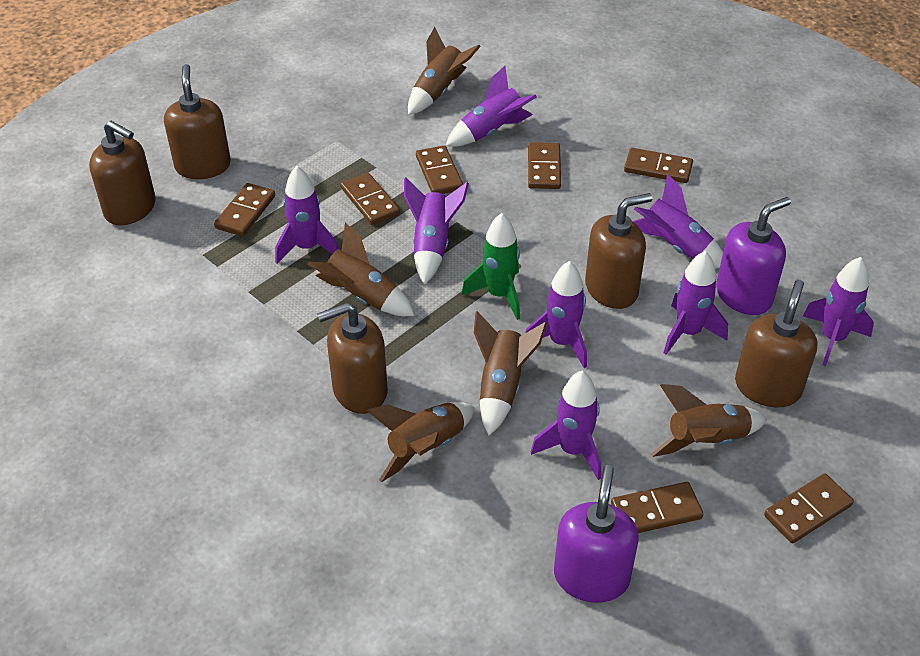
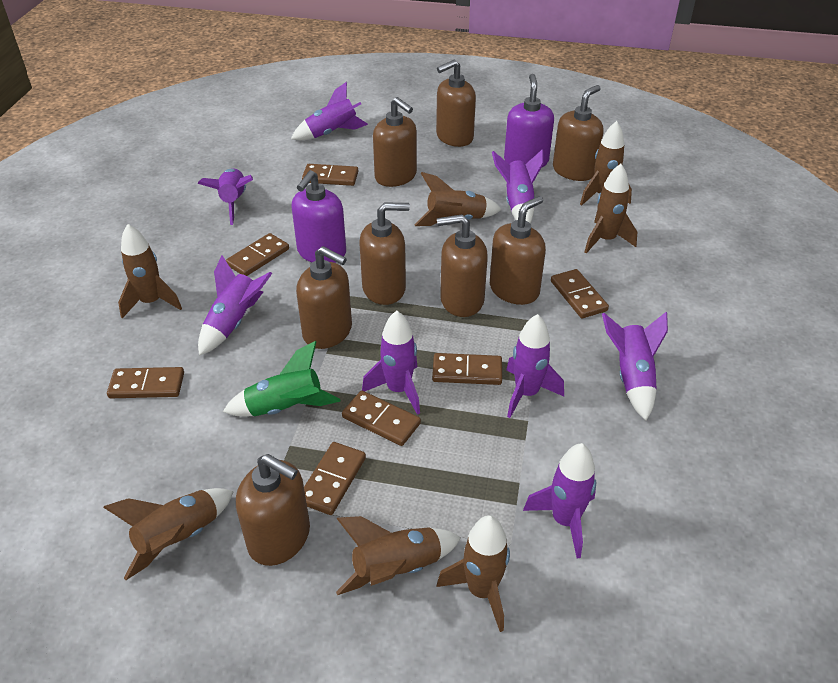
brown rocket: [307,223,415,316] [367,402,475,482] [408,27,481,115] [474,311,547,435] [651,384,767,457] = 5 -> [103,488,234,580] [118,224,182,319] [336,516,461,595] [414,172,502,226] [436,515,510,632] [580,121,632,206] [584,164,637,253] = 7
brown soap dispenser: [89,121,156,225] [164,64,231,179] [317,302,388,414] [585,193,652,309] [735,280,818,408] = 5 -> [236,454,310,566] [296,246,352,349] [359,203,410,305] [373,97,417,187] [436,60,476,147] [437,214,488,317] [490,196,546,305] [553,85,604,181] = 8

